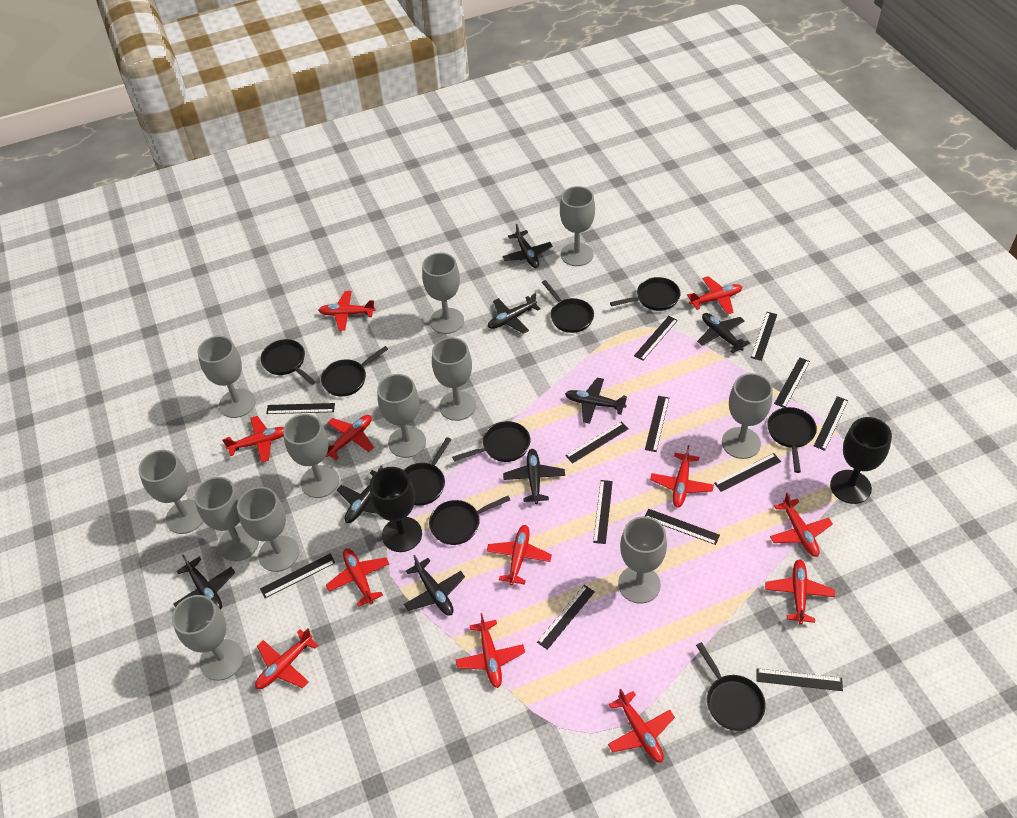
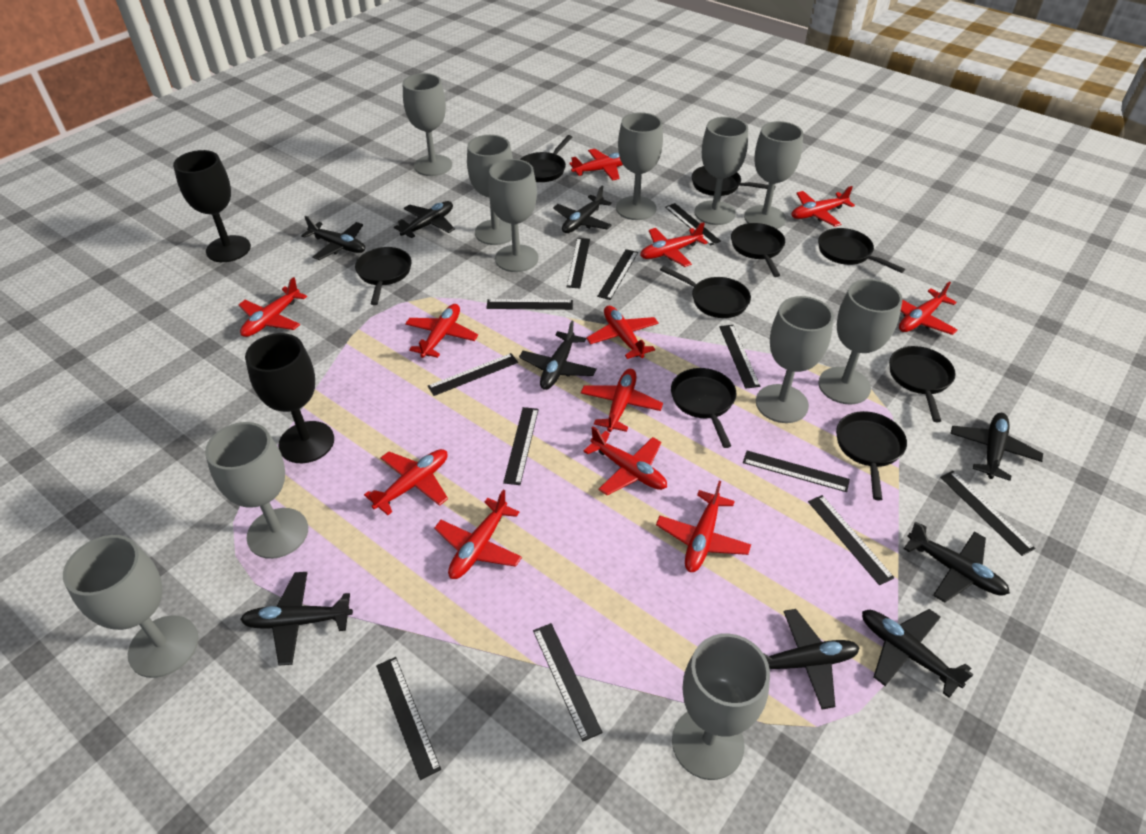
black plane: [173,555,235,610] [337,465,383,523] [404,555,465,616] [488,293,541,334] [502,224,552,268] [503,449,565,504] [565,378,627,424] [697,313,750,353] = 8 -> [240,572,353,666] [301,216,365,260] [394,201,455,238] [519,321,597,390] [553,186,612,233] [763,609,860,709] [862,609,974,698] [904,521,1010,602] [950,413,1043,481] = 9
black ruler: [260,553,335,598] [266,403,335,414] [537,585,595,650] [565,421,629,463] [593,480,613,544] [634,316,678,361] [645,396,669,452] [645,509,720,545] [714,453,781,492] [751,312,777,361] [756,669,843,691] [774,357,810,408] [814,396,848,451] = 13 -> [376,657,441,780] [427,353,518,396] [486,299,573,310] [503,407,539,485] [533,623,602,742] [567,238,590,288] [597,249,638,300] [665,203,721,245] [719,325,760,389] [743,451,850,492] [808,495,895,585] [940,471,1035,556] = 12
grey goblet: [138,450,203,534] [172,595,243,681] [194,477,259,562] [198,336,256,418] [237,487,299,572] [283,414,339,498] [377,374,426,458] [422,253,464,334] [432,337,476,421] [560,186,595,266] [618,516,667,604] [722,373,773,459] = 12 -> [63,535,198,678] [205,422,308,559] [403,73,452,176] [467,135,513,245] [488,159,539,272] [616,112,663,220] [672,633,770,780] [694,117,748,225] [744,121,803,229] [756,296,834,423] [818,279,903,405] = 11

